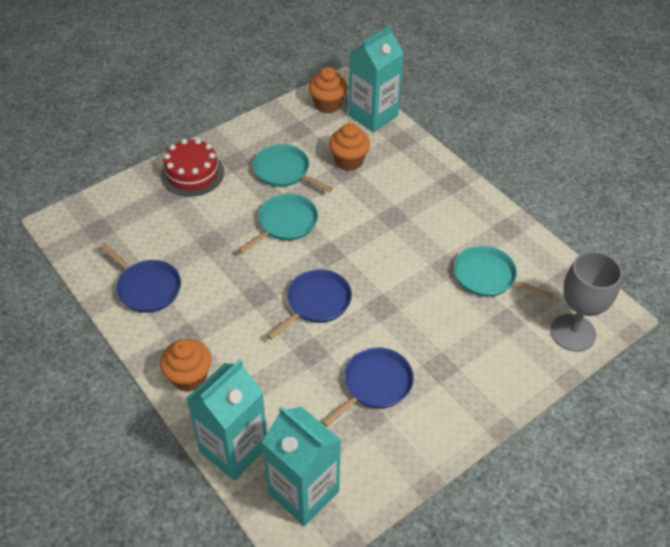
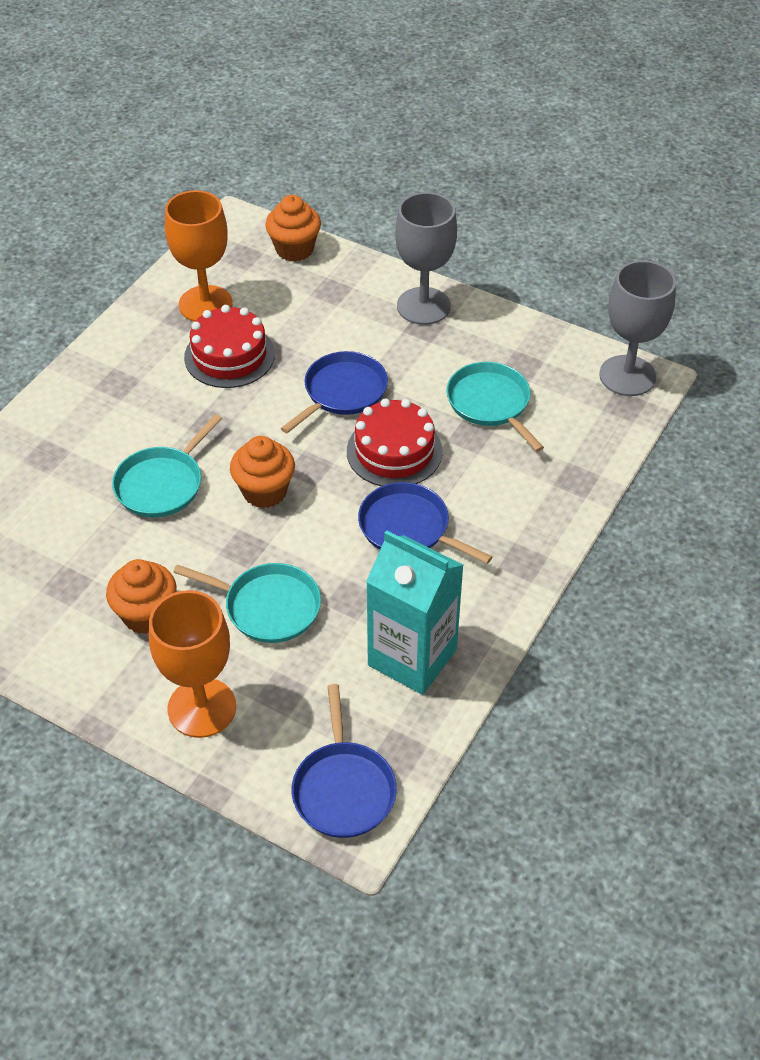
grey goblet: [550,251,623,352] = 1 -> [395,192,457,325] [599,260,676,396] = 2
orange goblet: none = 0 -> [149,590,236,738] [165,190,233,322] = 2
red cake: [161,138,224,196] = 1 -> [184,305,275,388] [347,398,443,487] = 2
turquoise carton: [186,360,267,481] [262,406,341,526] [348,25,404,132] = 3 -> [366,530,464,695] = 1

